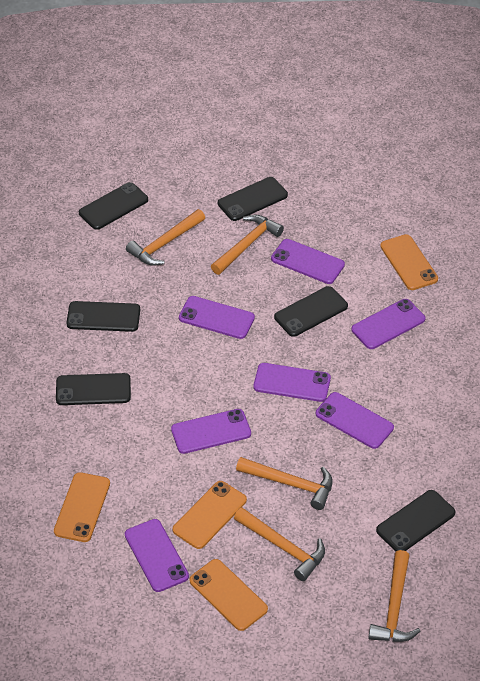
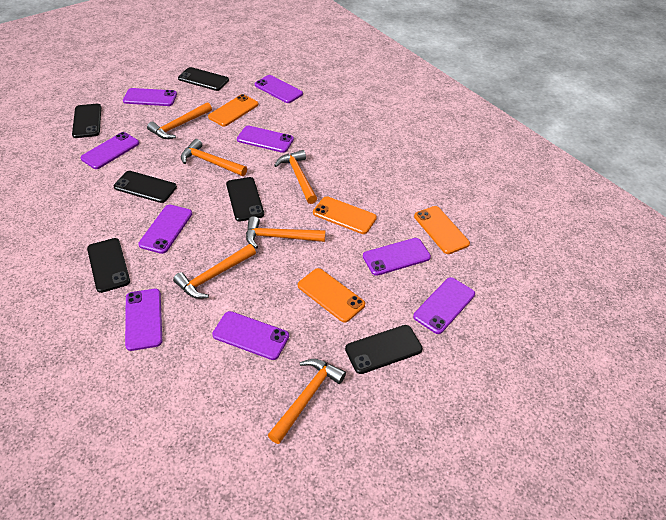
orange hammer: [126,209,205,266] [211,214,284,275] [234,508,325,581] [236,457,333,510] [368,550,420,642] = 5 -> [147,102,212,139] [173,244,256,299] [181,139,247,176] [246,216,326,249] [268,359,346,444] [274,150,317,204] = 6
purple phone: [125,519,189,592] [171,409,251,454] [179,296,255,339] [253,363,331,402] [271,239,345,284] [316,392,394,449] [351,299,425,349] = 7 -> [81,132,139,169] [123,88,177,106] [125,289,162,351] [138,205,192,254] [212,311,289,360] [237,126,294,153] [255,75,303,103] [363,238,431,276] [413,277,475,334] = 9

